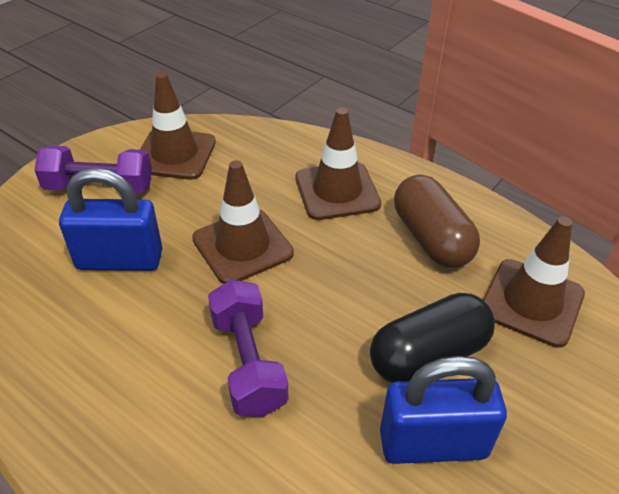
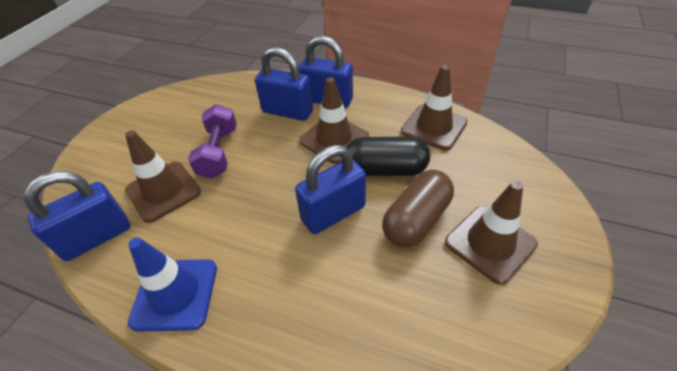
blue padlock: [59,168,162,271] [380,356,507,464] = 2 -> [24,171,130,261] [255,47,313,121] [295,145,366,234] [299,36,353,108] = 4
blue traffic cone: none = 0 -> [128,237,217,332] = 1
purple dumbbell: [34,146,152,194] [208,279,288,417] = 2 -> [188,104,237,179] = 1

